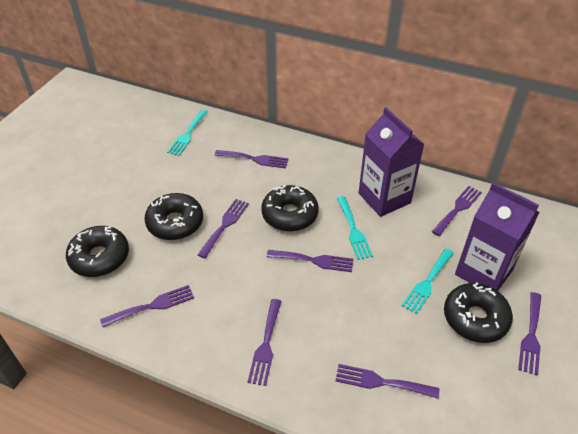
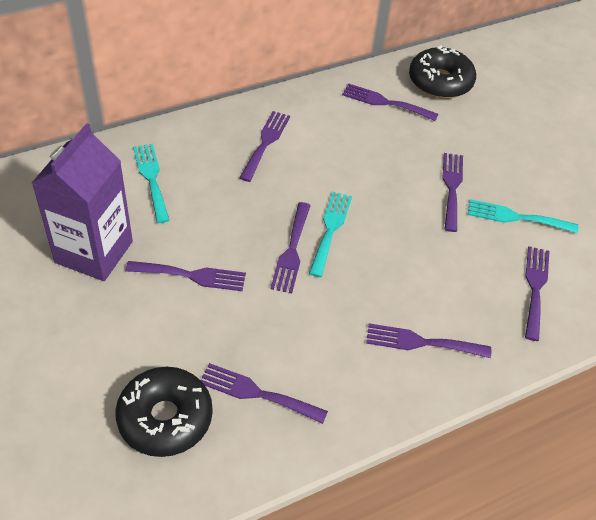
black donut: [66,226,129,277] [144,193,203,240] [262,185,319,231] [444,283,513,343] = 4 -> [115,367,213,457] [409,45,476,98] = 2
purple carton: [359,107,424,217] [455,182,539,291] = 2 -> [32,123,133,281] = 1

